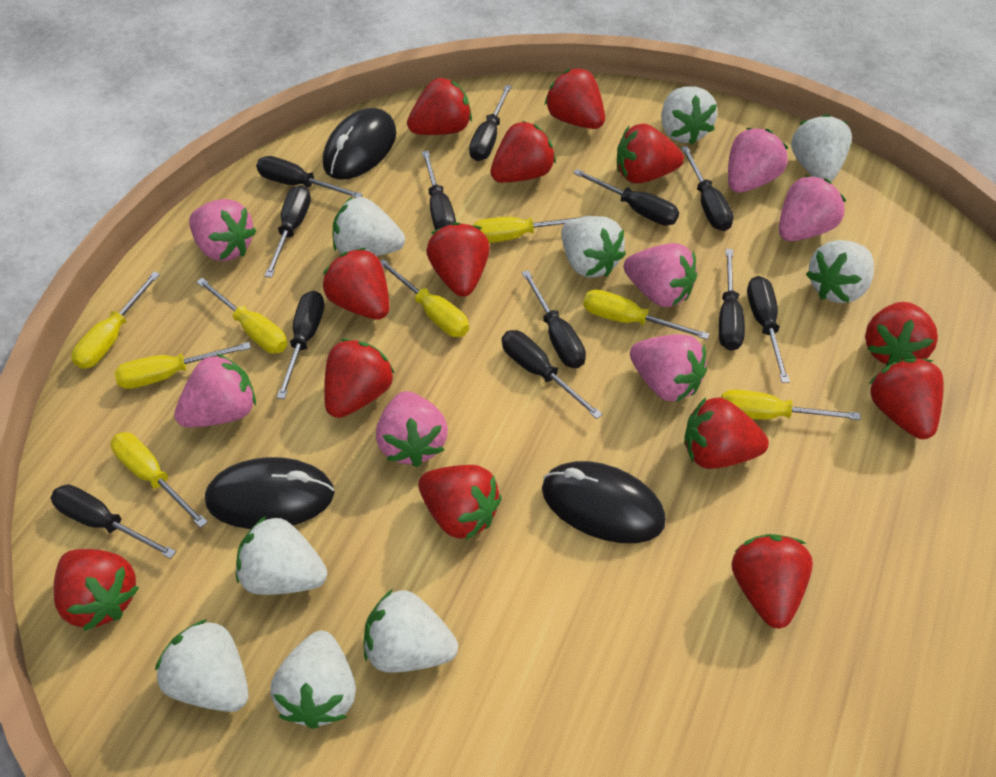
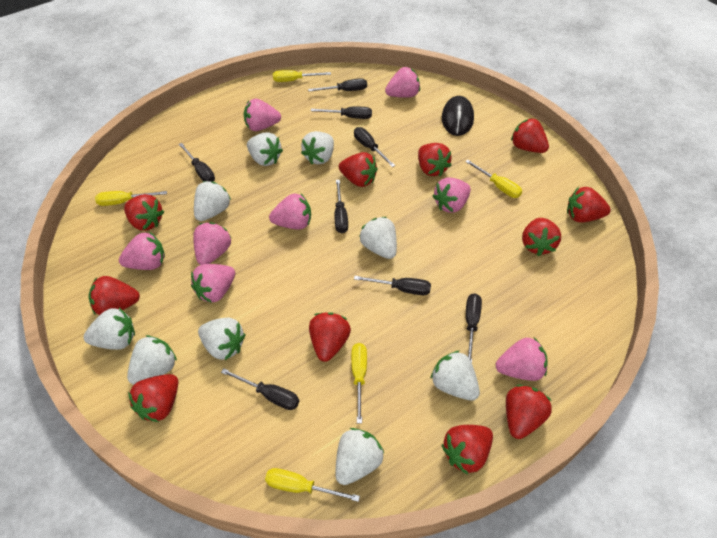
black mouse: [205,457,334,529] [323,108,396,180] [542,461,666,543] = 3 -> [442,96,474,136] = 1
black screwdriver: [51,484,176,559] [256,156,363,198] [265,185,311,278] [277,291,324,399] [422,151,456,230] [469,85,512,161] [502,330,602,419] [522,270,586,368] [573,169,679,226] [681,146,734,231] [719,249,745,351] [747,276,790,383] = 12 -> [179,143,215,182] [221,368,299,410] [308,78,367,92] [311,107,372,119] [335,180,348,233] [354,127,395,167] [354,276,431,295] [466,293,482,363] = 8
pink strawberry: [174,353,256,427] [189,199,257,261] [376,391,448,467] [624,243,697,307] [630,334,707,402] [728,128,788,193] [779,175,846,241] = 7 -> [119,232,165,270] [191,264,235,303] [193,222,231,265] [244,99,281,131] [269,194,311,230] [385,67,420,98] [433,177,471,213] [496,338,547,381] = 8
red strawberry: [54,549,139,631] [323,248,389,320] [324,339,395,418] [407,77,472,135] [418,465,501,540] [426,222,490,297] [490,121,556,183] [545,68,605,129] [617,123,684,183] [684,397,769,469] [732,534,813,629] [865,302,938,366] [869,359,944,439] = 13 -> [89,276,140,315] [124,194,164,231] [128,374,178,422] [309,312,351,362] [339,152,378,187] [418,143,452,176] [442,425,493,475] [506,385,552,439] [511,118,549,153] [522,218,561,256] [567,187,611,223] = 11
yellow screwdriver: [71,272,160,369] [110,432,208,528] [114,342,251,389] [197,278,287,354] [380,259,469,337] [473,216,588,243] [583,289,709,340] [721,390,861,420] = 8 -> [95,191,167,206] [265,468,360,502] [273,70,331,82] [351,343,367,424] [465,160,522,198] = 5

